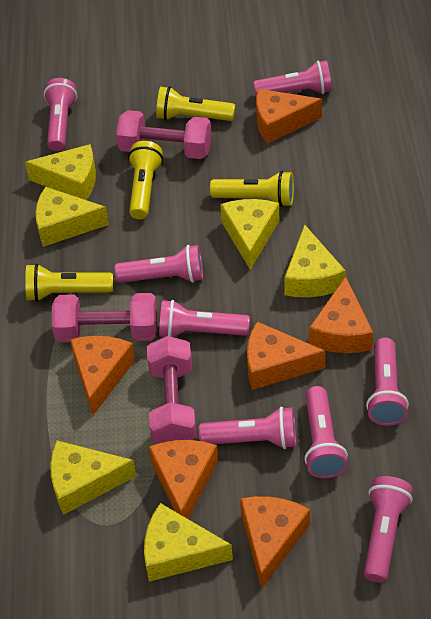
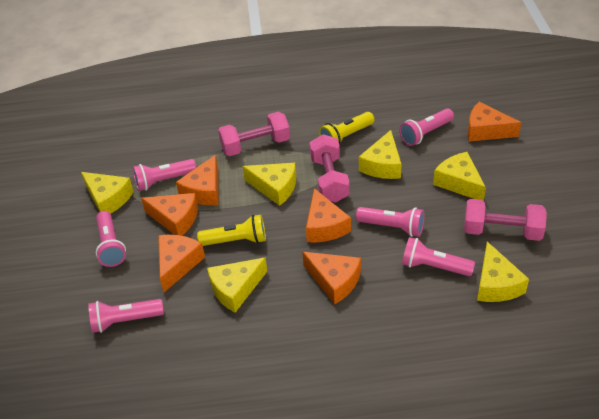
pink flashlight: [44,78,77,151] [115,245,203,283] [159,300,250,337] [199,407,296,449] [254,60,332,96] [304,386,348,478] [364,476,413,583] [366,337,409,426] = 8 -> [88,299,164,333] [96,211,126,267] [133,159,197,191] [356,207,425,237] [399,108,454,146] [402,237,475,276] = 6
yellow flashlight: [25,264,113,302] [128,141,163,219] [156,86,235,121] [210,171,294,207] = 4 -> [197,215,266,246] [319,112,374,145] = 2

